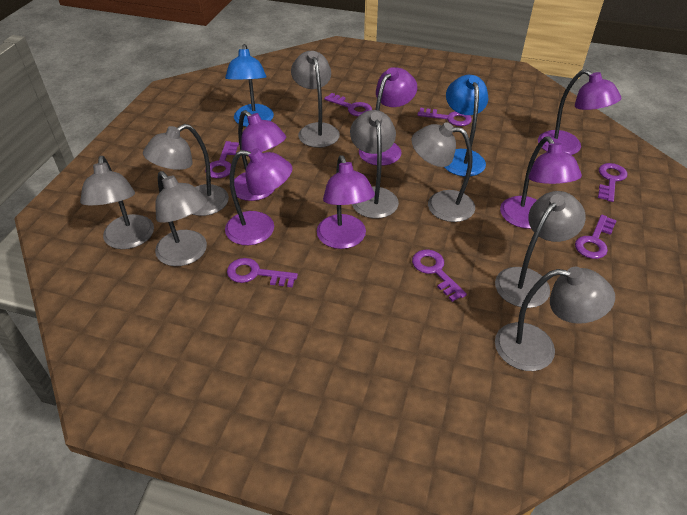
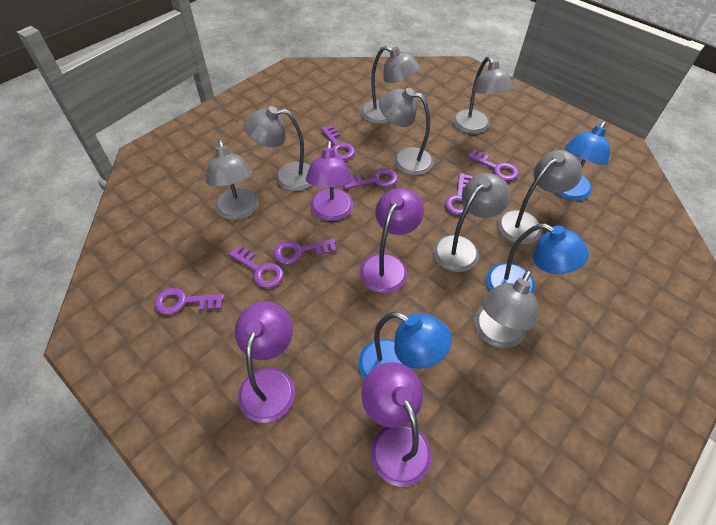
blue lamp: [225,44,274,127] [444,75,488,176] = 2 -> [358,312,452,380] [486,223,589,294] [556,121,610,201] = 3
purple lamp: [225,148,293,245] [234,110,286,201] [317,155,375,249] [359,67,417,166] [500,136,582,229] [538,69,621,155] = 6 -> [235,301,295,423] [306,140,353,221] [360,188,424,293] [361,362,431,487] = 4

